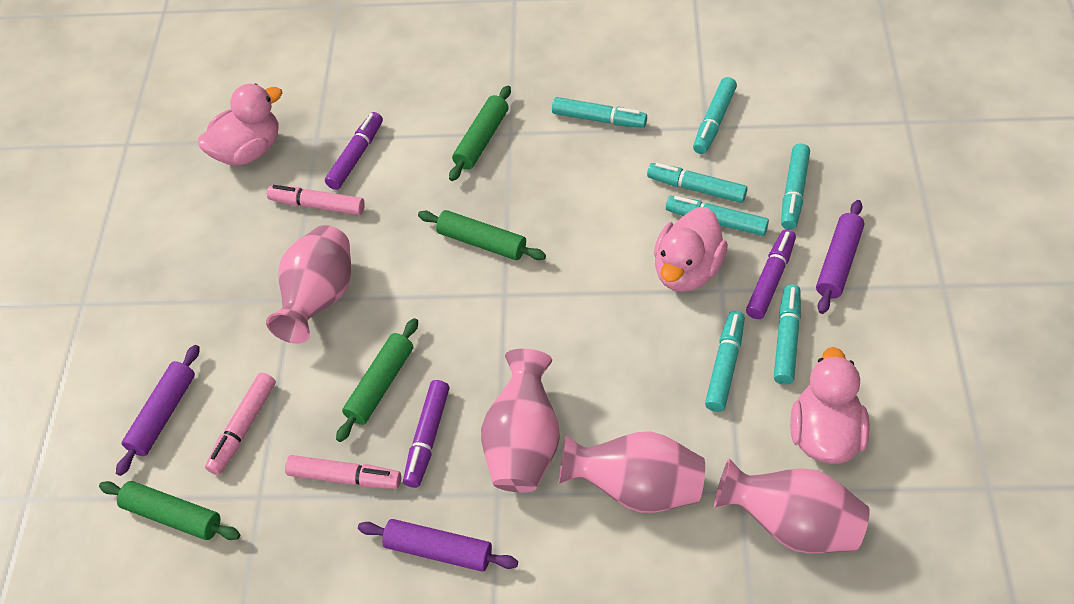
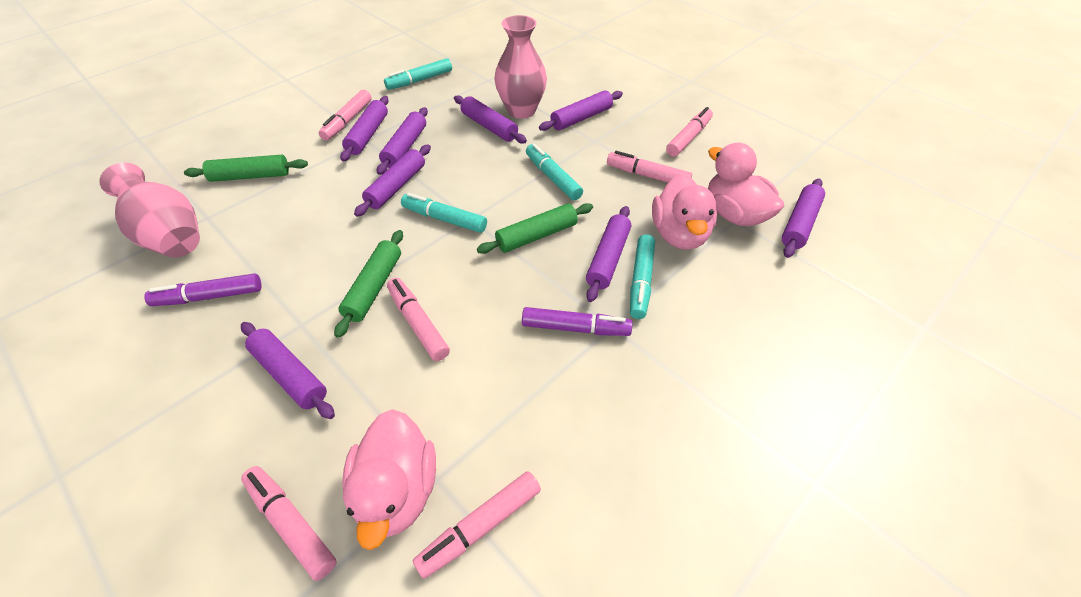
green rolling pin: [99,481,240,540] [336,318,418,442] [418,210,546,260] [449,86,511,181] = 4 -> [184,155,308,182] [334,230,403,338] [477,203,593,254] = 3
pink marker: [205,373,276,475] [267,185,365,215] [285,455,401,489] = 3 -> [241,466,337,581] [319,90,372,141] [387,278,450,361] [413,471,541,579] [607,151,692,183] [666,107,713,157] = 6
pink vase: [266,225,351,344] [481,349,560,492] [559,431,705,513] [714,458,870,553] = 4 -> [99,163,200,258] [495,15,547,119] = 2
purple marker: [325,112,383,190] [403,380,450,488] [746,229,796,319] = 3 -> [144,273,262,306] [522,307,632,336] = 2
purple rolling pin: [116,345,200,476] [358,519,518,572] [816,200,864,314] = 3 -> [241,322,335,419] [340,96,389,161] [354,145,431,217] [377,107,428,175] [454,95,527,143] [539,90,623,131] [586,206,631,302] [782,178,825,258] = 8
turquoise marker: [552,97,647,128] [647,163,747,203] [666,196,769,236] [693,77,737,154] [705,311,745,412] [774,284,801,385] [781,144,810,230] = 7 -> [384,58,452,90] [401,193,487,233] [526,143,583,201] [630,234,655,319] = 4

